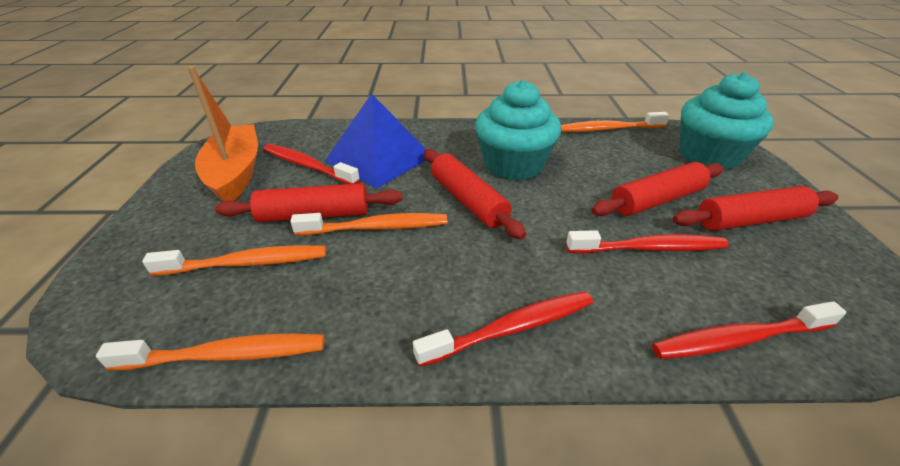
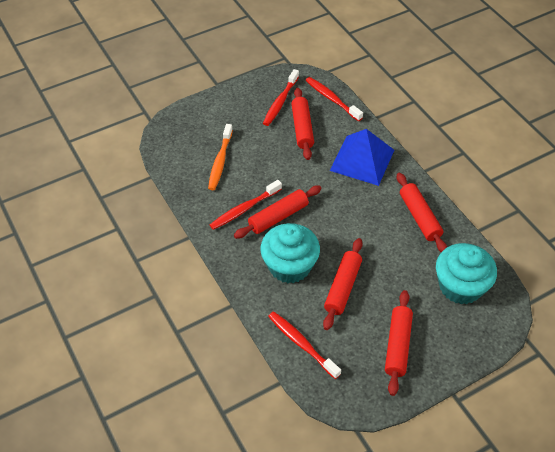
orange boat: [188,66,258,202] = 1 -> none = 0
orange toothbrush: [96,333,325,370] [142,245,326,276] [290,213,447,235] [561,112,670,132] = 4 -> [208,124,233,190] = 1
red rolling pin: [215,183,402,222] [424,149,526,239] [591,162,724,216] [673,186,838,231] = 4 -> [234,186,321,239] [291,88,314,160] [323,238,363,330] [385,290,413,396] [397,173,447,252] = 5

